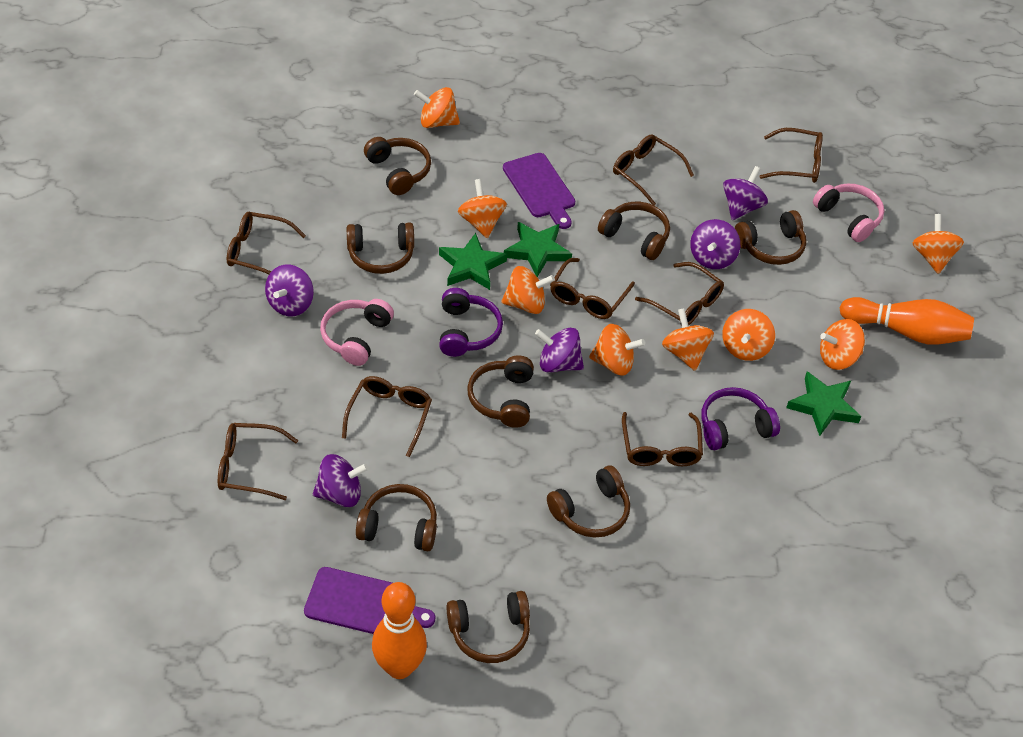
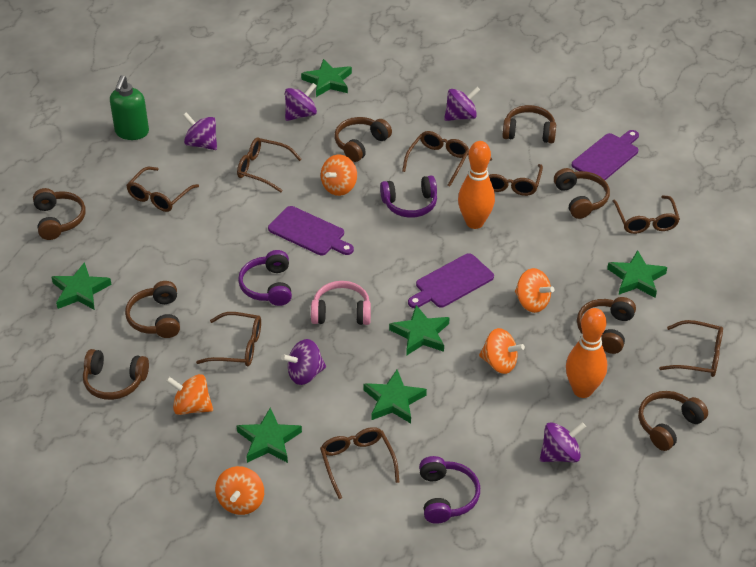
green soap dispenser: none = 0 -> [110,75,149,140] = 1
green star: [439,233,507,290] [504,222,572,277] [786,372,861,436] = 3 -> [51,262,112,310] [237,408,302,463] [301,59,352,97] [363,370,427,423] [389,305,450,356] [607,250,667,298] = 6
orange spinning top: [414,87,460,128] [458,179,507,238] [501,266,555,314] [589,324,645,376] [662,308,714,371] [722,309,775,361] [820,319,865,370] [913,214,964,274] = 8 -> [166,374,213,415] [215,466,264,515] [321,154,357,196] [479,328,525,374] [515,268,554,313] = 5
pink headphones: [320,299,394,366] [813,183,884,242] = 2 -> [311,281,371,325] = 1
purple cutting board: [304,567,435,634] [503,153,575,229] = 2 -> [268,206,354,255] [408,253,494,308] [571,130,639,180] = 3
purple headphones: [439,288,503,357] [701,387,780,450] = 2 -> [238,250,292,306] [380,176,437,218] [419,456,480,524] = 3

